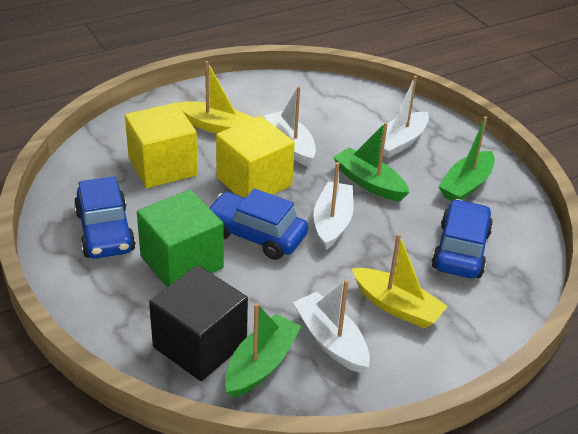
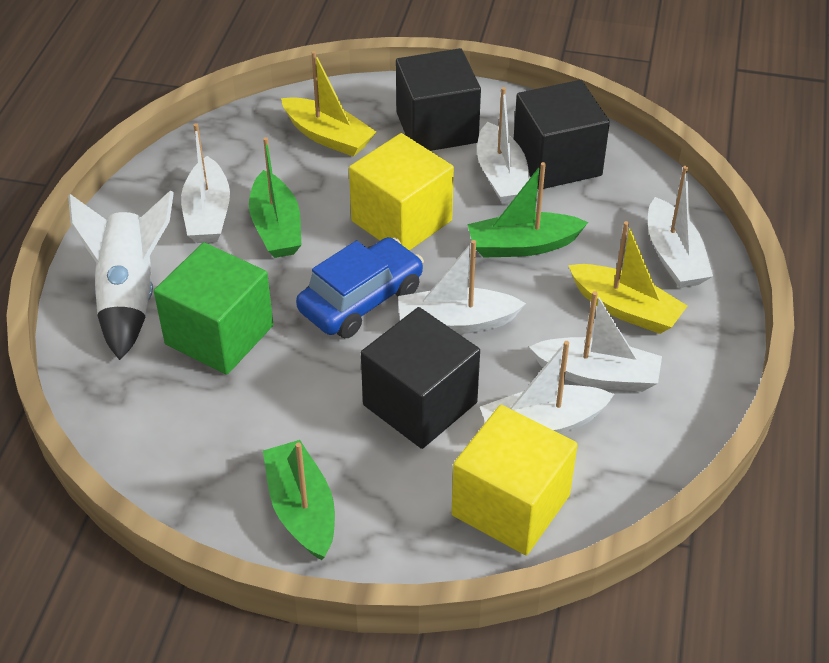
black cube: [149,265,248,381] = 1 -> [361,307,480,449] [396,48,481,151] [514,80,610,189] = 3
blue car: [74,176,136,259] [210,188,308,260] [432,199,493,279] = 3 -> [296,237,424,338] = 1
white boat: [264,86,316,166] [293,280,370,373] [313,162,354,250] [380,76,429,158] = 4 -> [181,123,230,243] [398,240,526,334] [477,87,530,205] [480,341,614,434] [529,291,662,392] [648,166,713,288] = 6
white rocket: none = 0 -> [68,190,174,360] = 1

